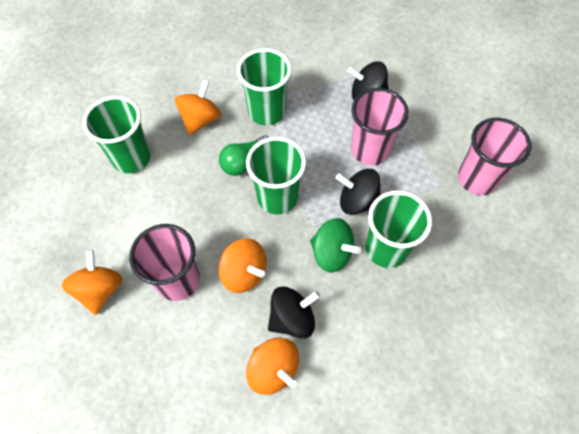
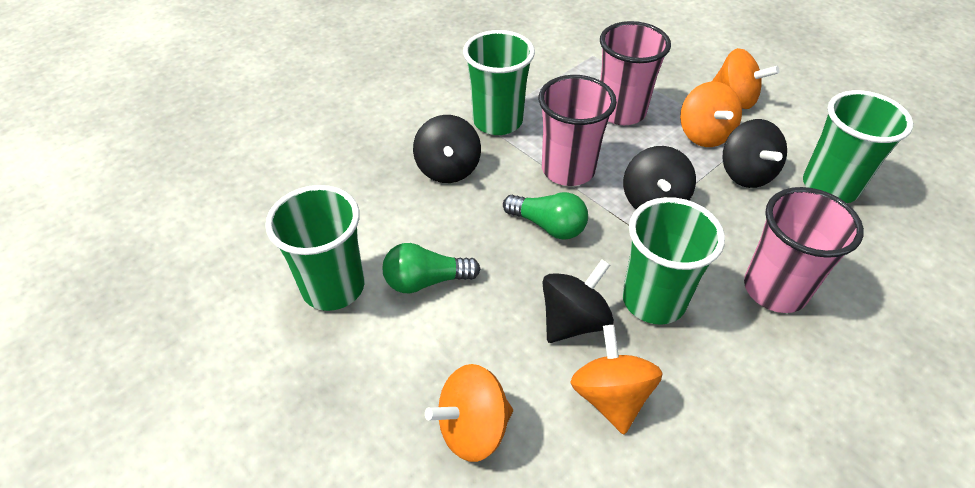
black spinning top: [268,286,320,338] [336,169,381,215] [347,61,389,100] = 3 -> [413,115,481,183] [542,259,614,343] [623,146,696,209] [722,119,787,188] = 4
green light bulb: [219,135,269,176] = 1 -> [382,243,481,293] [503,192,588,240] = 2
green spinning top: [310,218,361,273] = 1 -> none = 0

